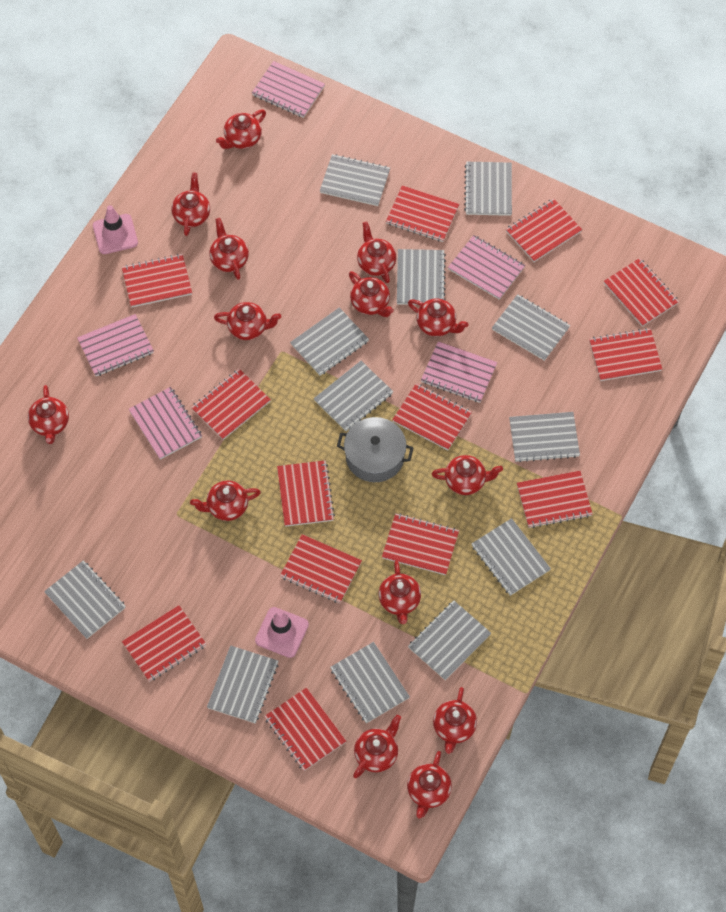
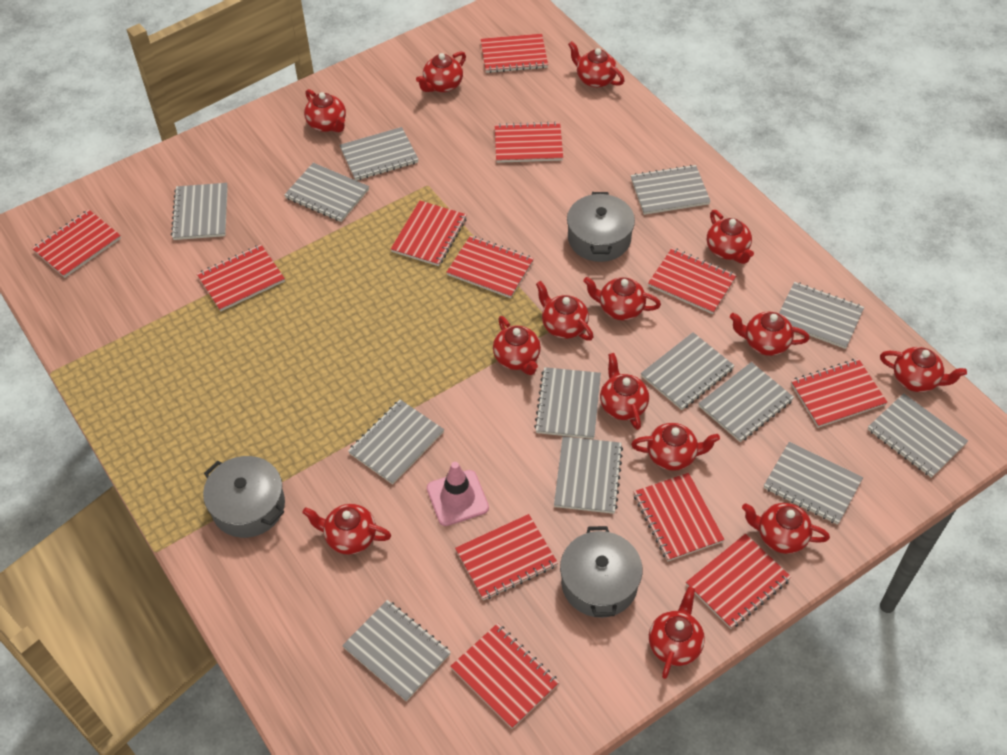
grey notebook: [44,560,126,639] [207,645,279,723] [290,307,369,376] [314,361,393,431] [320,154,390,206] [330,642,410,723] [397,249,446,305] [408,601,491,680] [464,162,512,216] [471,518,551,596] [492,294,570,361] [509,412,580,462] = 12 -> [171,183,228,240] [284,163,369,222] [340,127,419,181] [342,600,451,701] [348,399,444,484] [534,367,601,439] [554,436,623,514] [631,165,711,215] [641,332,735,410] [698,362,794,442] [764,442,863,525] [779,282,864,349] [868,393,968,478] = 13
grey pot: [337,417,413,482] = 1 -> [203,456,285,538] [560,526,642,618] [567,192,635,262] = 3
pink notebook: [77,314,154,376] [129,387,202,460] [252,61,325,118] [421,341,497,403] [448,235,525,300] = 5 -> none = 0
pink traffic cone: [93,205,138,254] [255,607,309,658] = 2 -> [427,462,489,526] = 1
red notebook: [122,254,192,307] [122,605,206,682] [191,369,271,440] [264,688,346,771] [277,460,335,527] [280,534,362,603] [382,513,459,575] [386,185,459,242] [392,383,472,450] [506,198,582,262] [517,471,593,528] [589,328,662,381] [604,258,679,327] = 13 -> [32,210,121,278] [197,245,285,312] [391,200,467,266] [446,236,534,298] [450,623,560,729] [455,514,558,600] [481,34,548,73] [495,122,563,163] [634,473,725,561] [648,248,737,314] [686,534,791,629] [791,358,888,428] = 12

